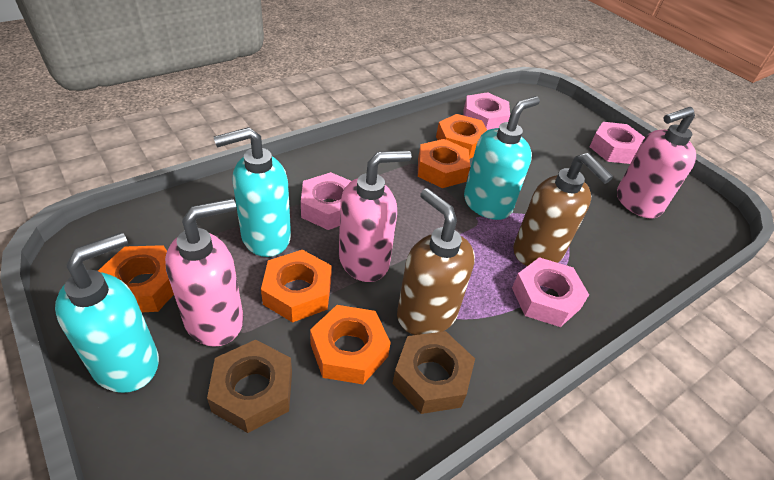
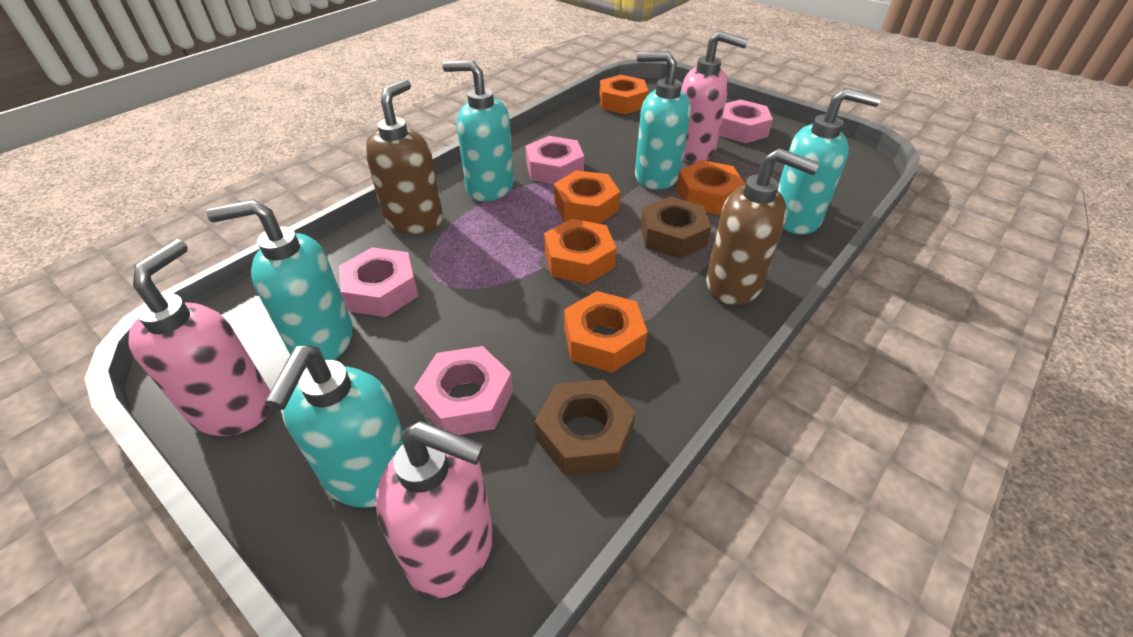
turquoise soap dispenser: [55,232,159,393] [214,127,291,257] [464,96,540,220] = 3 -> [206,199,353,360] [265,345,403,508] [443,60,514,202] [635,51,691,190] [778,88,881,234] = 5

